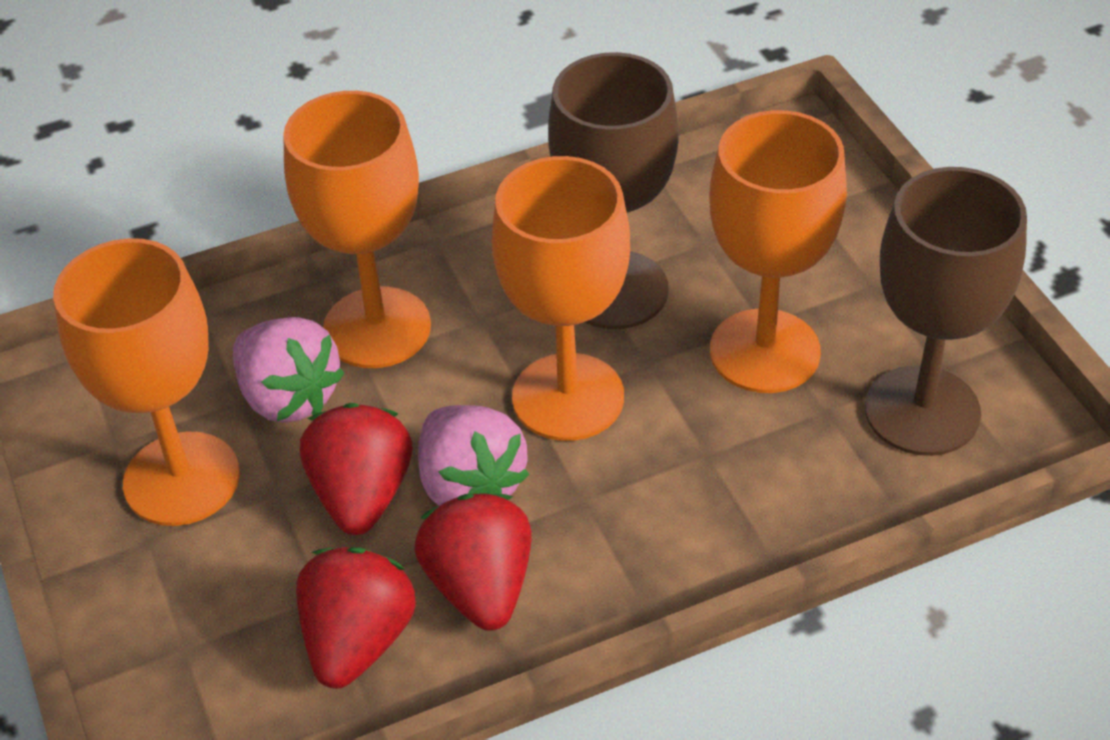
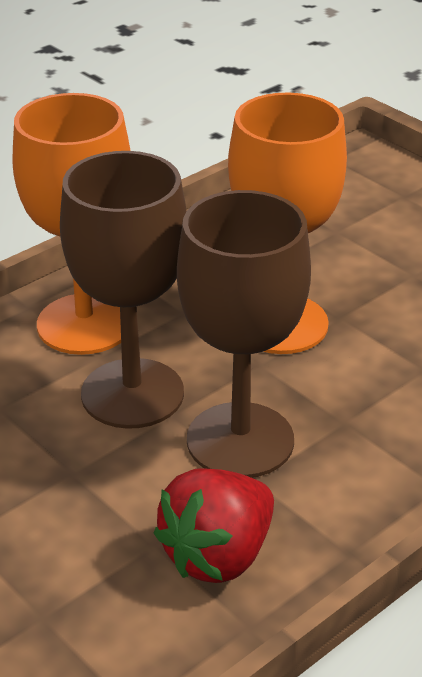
orange goblet: [53,238,240,526] [283,91,431,368] [492,156,630,441] [710,110,847,393] = 4 -> [12,93,130,355] [228,93,347,354] = 2
pink strawberry: [233,317,345,423] [418,405,530,506] = 2 -> none = 0
red strawberry: [296,547,416,689] [300,403,412,535] [414,494,531,631] = 3 -> [154,468,274,583] = 1

